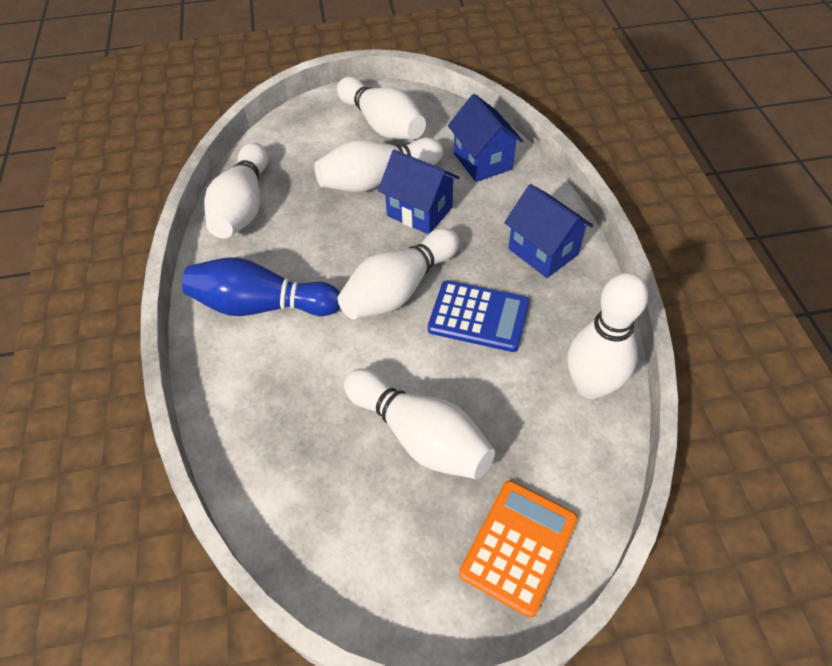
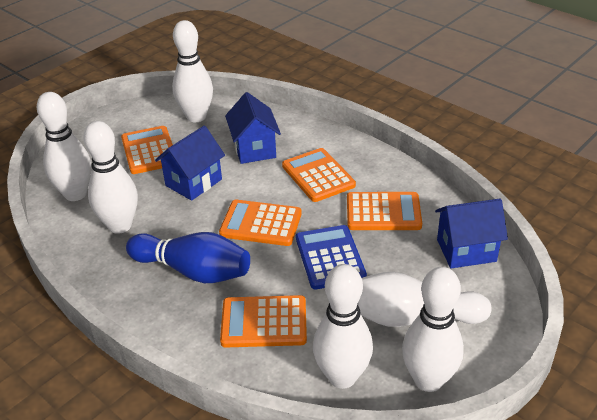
orange calculator: [459,480,578,618] = 1 -> [121,126,173,174] [219,200,302,246] [220,295,307,347] [282,148,356,202] [347,192,422,230] = 5

